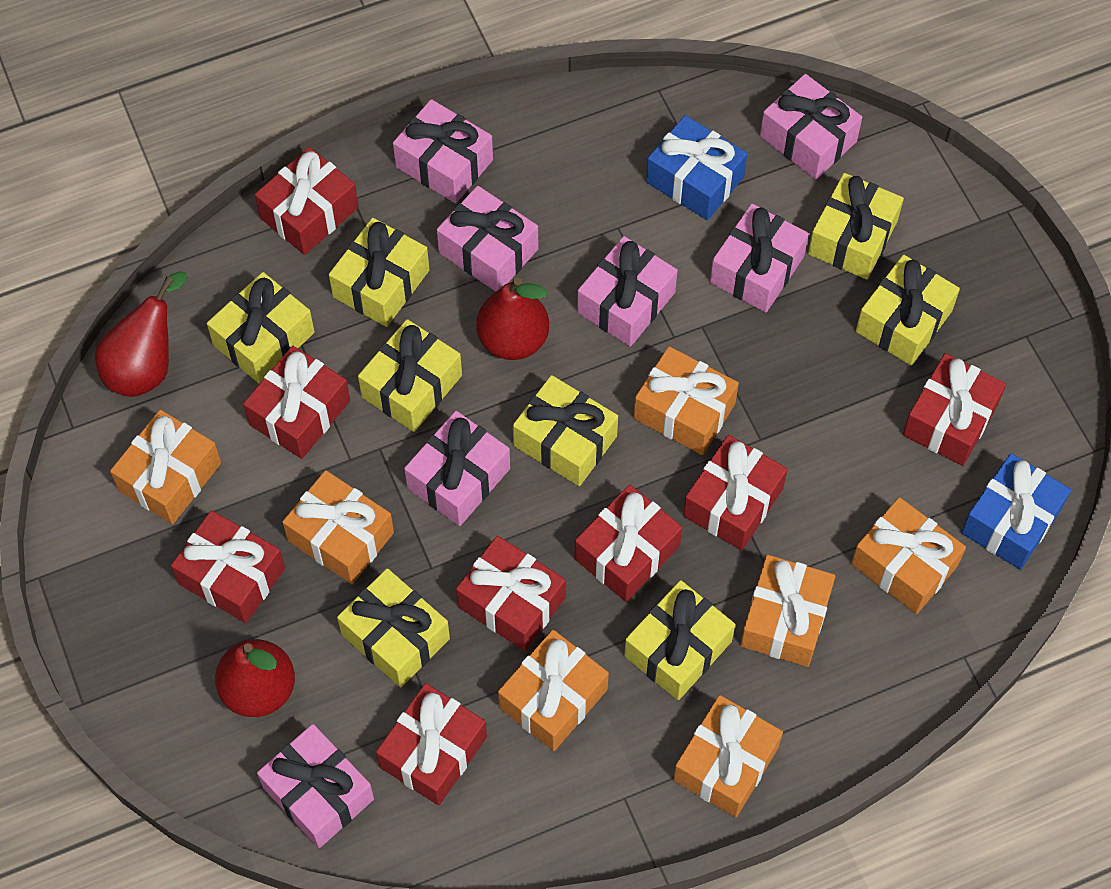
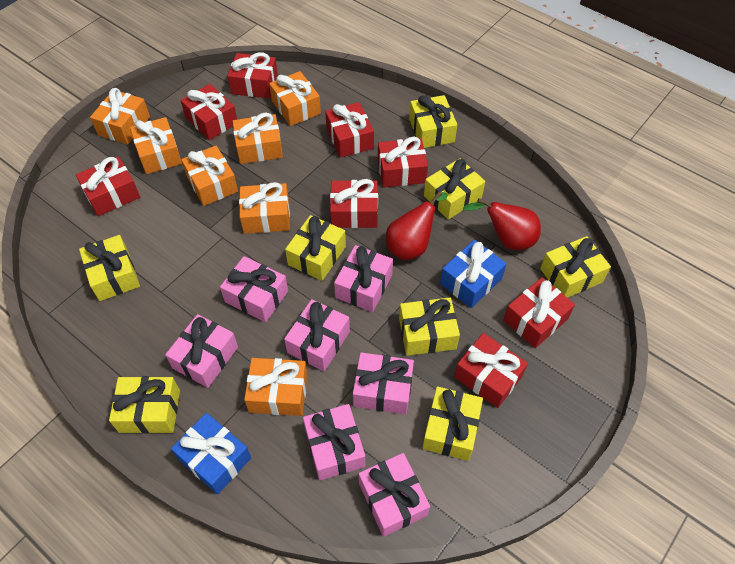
red pear: [95,271,188,397] [215,639,295,717] [477,278,549,360] = 3 -> [386,191,448,260] [463,198,541,250] = 2

